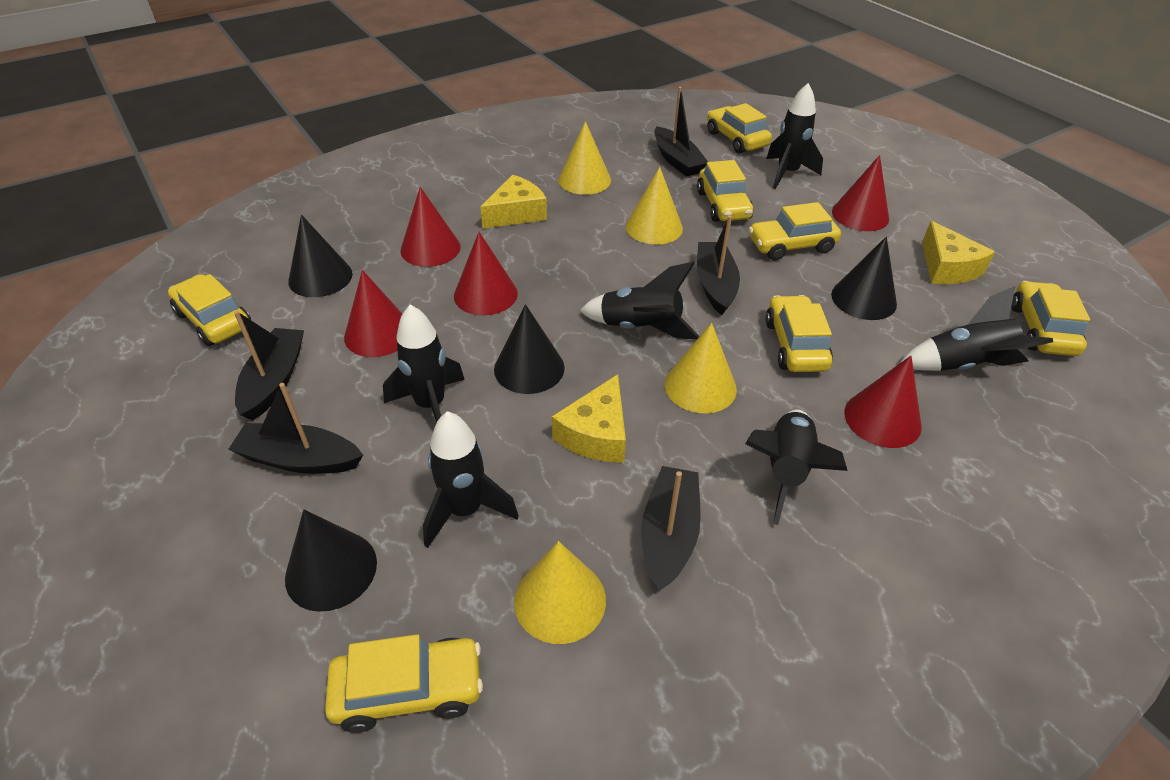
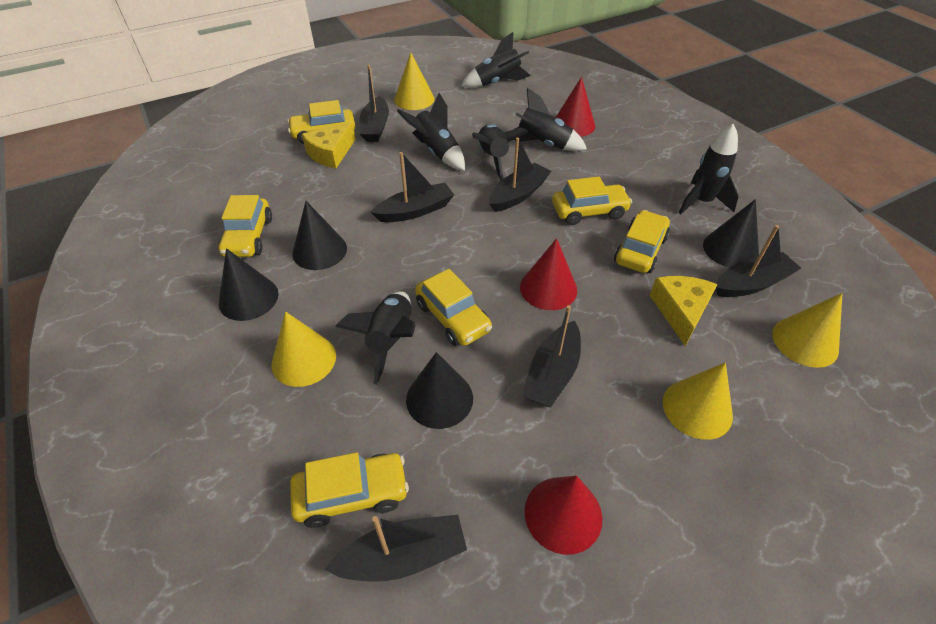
black boat: [228,383,363,474] [234,311,304,421] [641,466,701,591] [654,87,708,177] [697,215,740,315] = 5 -> [325,515,467,582] [359,65,389,142] [371,152,454,222] [489,138,551,212] [522,305,581,407] [716,225,801,297] = 6
red cone: [344,270,402,357] [400,187,460,267] [454,232,518,315] [832,155,889,231] [845,356,922,448] = 5 -> [520,238,577,310] [525,476,602,555] [555,77,595,137] = 3
yellow car: [168,274,251,346] [325,634,483,733] [697,160,754,222] [707,103,772,153] [748,202,841,260] [765,295,833,372] [1011,281,1090,356] = 7 -> [219,195,272,257] [287,100,355,144] [290,452,409,528] [415,269,492,346] [552,176,632,225] [614,210,670,273] = 6
yellow cheese: [480,175,547,229] [552,374,626,462] [922,221,995,284] = 3 -> [302,122,356,168] [649,276,717,346] = 2

